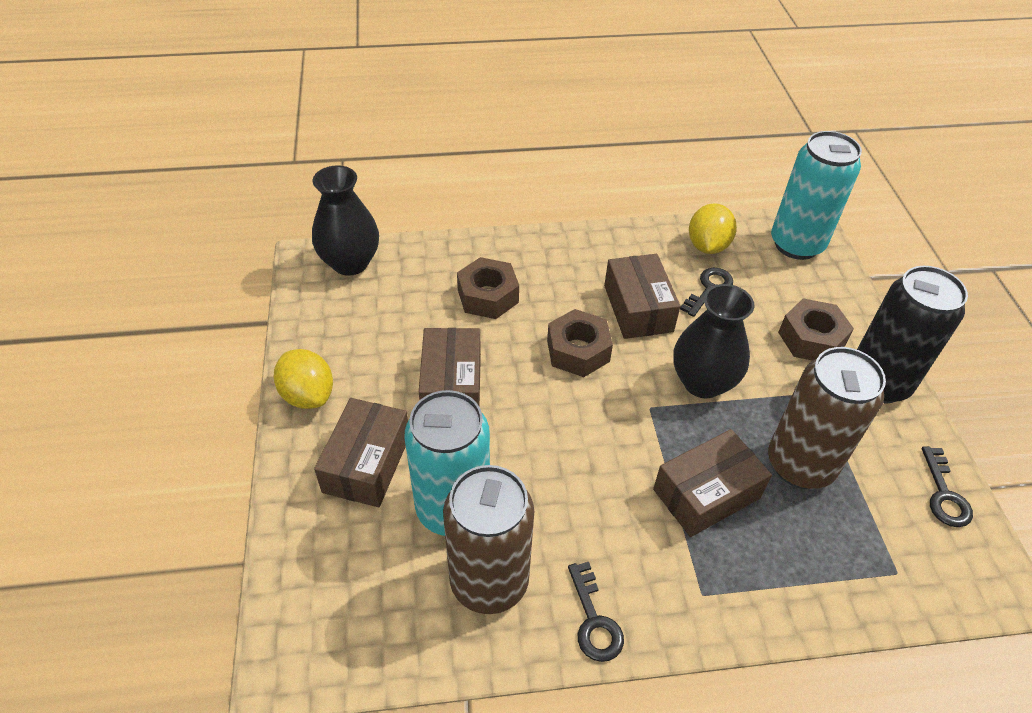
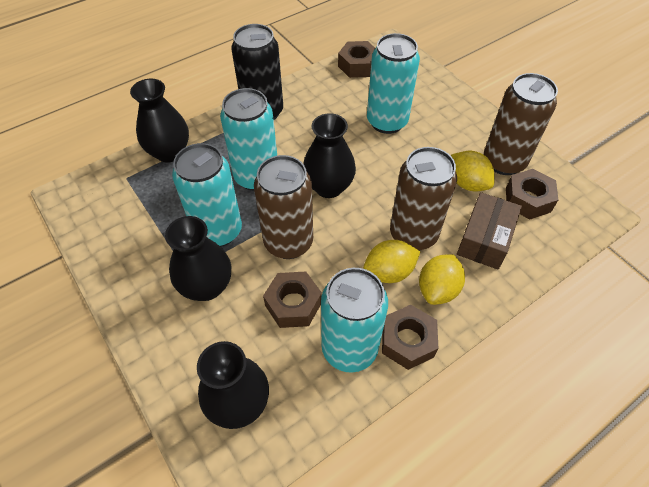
black key: [568,562,624,662] [680,268,733,317] [922,446,973,527] = 3 -> none = 0
black vase: [312,165,379,276] [674,284,755,399] = 2 -> [130,78,189,163] [165,216,231,301] [197,341,269,429] [303,113,356,198] = 4
brown box: [314,398,408,507] [419,328,481,407] [604,254,681,339] [653,429,772,537] = 4 -> [457,192,522,270] = 1
brown can: [443,465,534,614] [768,347,886,489] = 2 -> [254,155,313,259] [390,147,457,251] [484,73,558,175] = 3
brown nut: [457,257,519,319] [547,309,613,377] [778,298,854,361] = 3 -> [263,272,322,328] [338,41,375,78] [382,305,438,370] [506,169,558,220] = 4
turquoise can: [405,390,490,536] [771,131,862,260] = 2 -> [172,143,242,247] [220,88,277,191] [321,268,388,373] [367,33,420,134] = 4
yellow lemon: [274,349,333,409] [689,203,737,254] = 2 -> [363,240,420,283] [419,254,465,305] [451,150,495,192] = 3

